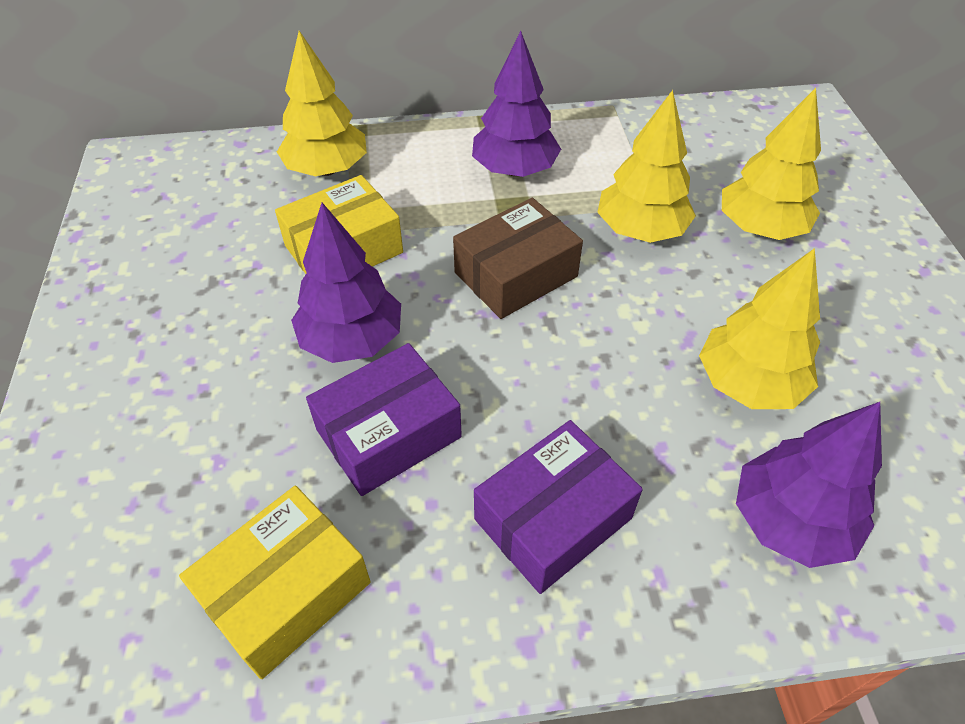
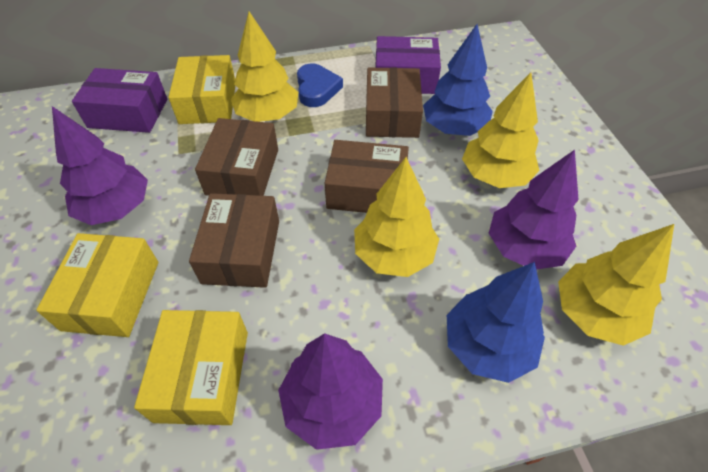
blue heart: none = 0 -> [297,63,343,107] = 1
blue tree: none = 0 -> [423,24,493,136] [447,262,545,383] = 2
brown box: [453,198,583,319] = 1 -> [189,193,279,288] [195,118,278,196] [325,140,409,213] [366,67,423,138] = 4
yellow box: [179,486,371,679] [275,175,403,274] = 2 -> [36,233,158,337] [134,310,248,425] [168,55,235,124] = 3

